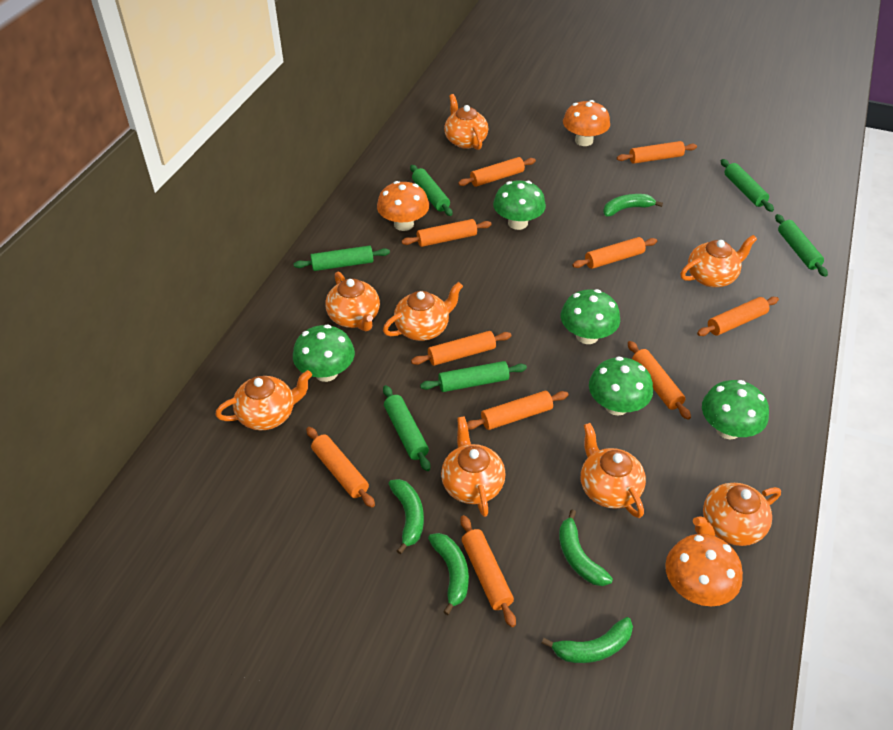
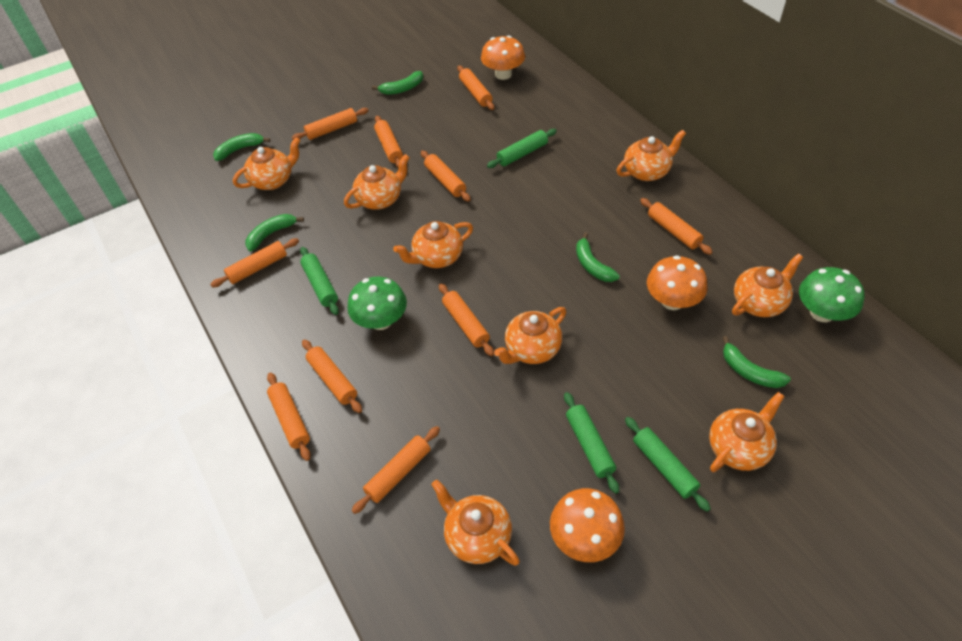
green mushroom: [293,324,355,382] [493,181,546,230] [561,289,620,344] [589,356,653,416] [702,380,769,439] = 5 -> [348,277,407,330] [799,267,864,322] = 2
green rolling pin: [294,246,390,271] [383,385,430,471] [410,165,453,216] [420,361,527,392] [721,159,774,212] [775,214,828,277] = 6 -> [300,247,339,315] [487,129,557,168] [564,392,619,494] [625,417,711,512] = 4

